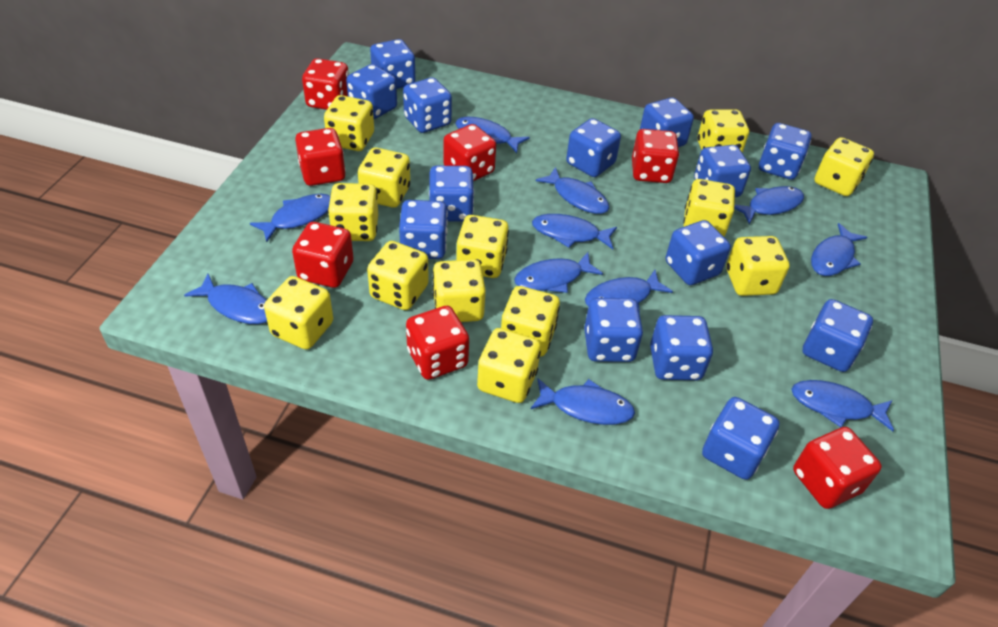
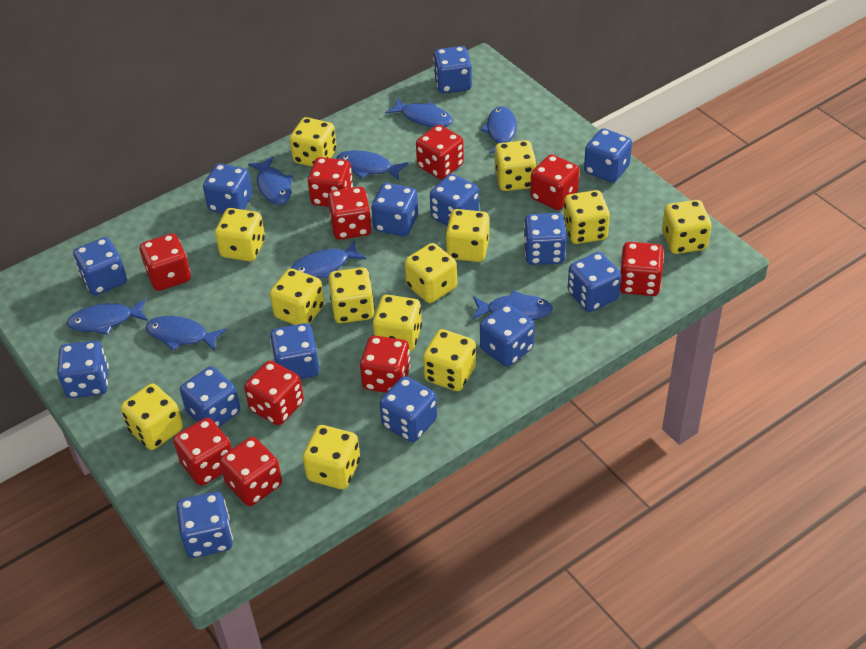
blue fish: [184,274,267,324] [250,194,331,242] [455,117,529,153] [514,252,603,293] [531,378,635,425] [532,214,617,249] [536,167,609,214] [585,270,673,313] [734,186,804,224] [791,380,894,431] [811,223,867,276] = 11 -> [67,299,148,335] [146,316,226,352] [248,156,293,205] [291,240,367,278] [337,150,408,181] [385,97,453,127] [472,290,553,320] [481,106,517,154] = 8
red dice: [292,222,354,288] [295,128,346,186] [302,58,349,110] [406,306,469,380] [443,124,496,181] [632,129,679,183] [793,427,882,509] = 7 -> [140,233,191,291] [173,418,232,486] [219,437,282,506] [244,361,304,425] [308,157,353,207] [328,187,372,240] [360,335,411,393] [416,125,464,179] [530,154,579,210] [620,242,664,296] = 10

